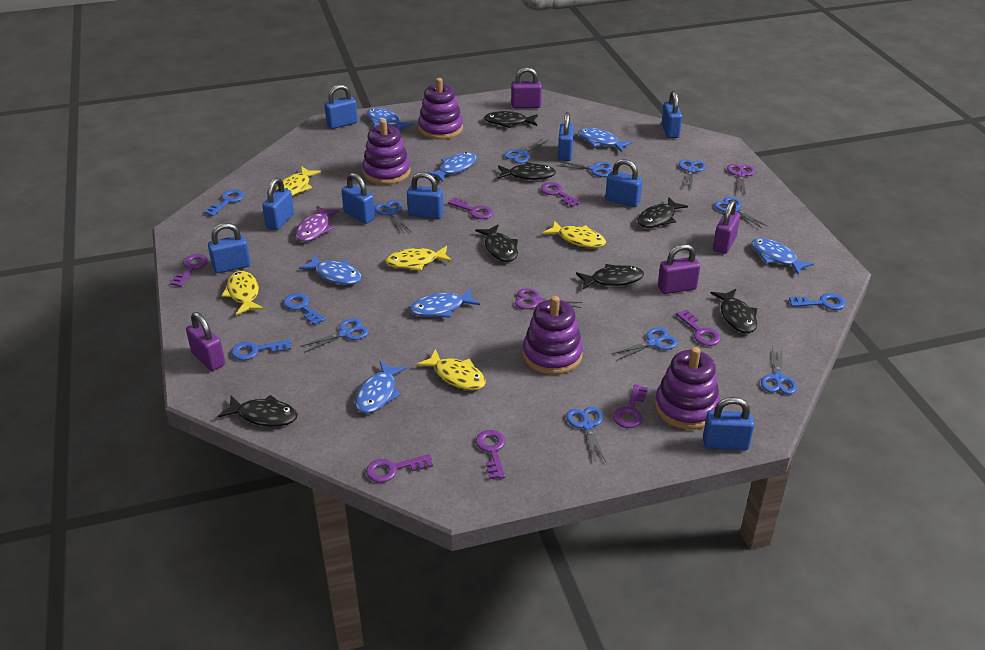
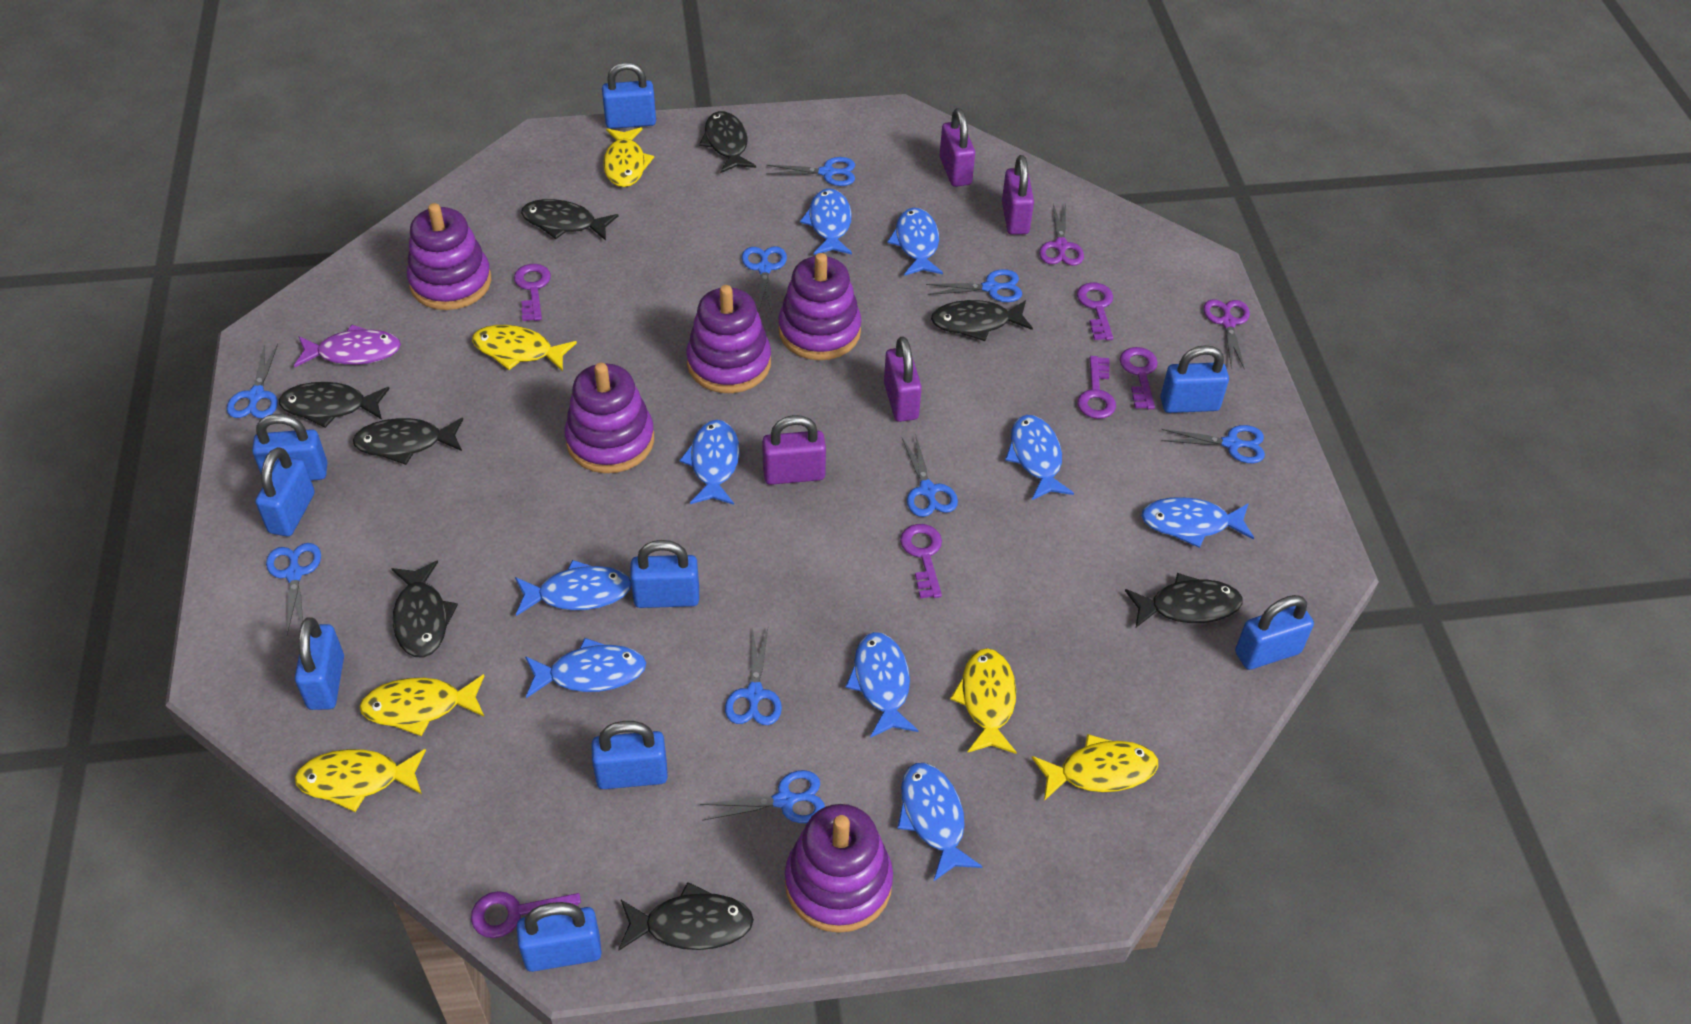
black fish: [218,395,298,427] [475,225,518,262] [484,111,538,128] [498,162,556,180] [576,264,644,289] [637,197,688,228] [710,289,757,333] = 7 -> [279,382,390,428] [353,418,463,465] [391,560,458,658] [521,199,618,241] [618,882,754,950] [699,111,756,173] [931,300,1033,341] [1125,573,1243,627] = 8
blue fish: [299,255,362,285] [355,361,407,413] [366,108,414,131] [410,288,480,318] [427,152,477,182] [578,128,633,152] [751,238,814,275] = 7 -> [515,560,631,616] [525,638,646,698] [679,420,740,505] [800,188,852,255] [845,632,918,738] [887,208,943,276] [897,763,983,882] [1005,415,1074,500] [1141,497,1254,548] = 9
blue key: [204,189,244,216] [231,339,291,360] [283,293,326,325] [789,293,846,310] = 4 -> none = 0
purple key: [170,254,208,287] [366,454,433,482] [448,197,493,219] [475,430,505,479] [541,182,581,207] [613,384,648,428] [676,310,721,346] = 7 -> [471,891,581,938] [514,264,551,321] [900,524,942,599] [1077,282,1113,340] [1077,356,1116,419] [1120,347,1158,409] = 6
purple stacking toy: [362,119,411,185] [418,78,463,139] [523,296,583,375] [655,347,720,430] = 4 -> [407,203,491,310] [565,363,654,473] [686,285,771,393] [778,253,861,360] [785,804,893,933] = 5
yellow fish: [222,271,264,315] [275,166,321,196] [385,246,452,271] [416,349,486,390] [543,220,606,248] = 5 -> [295,749,426,812] [360,674,484,736] [472,325,577,371] [603,127,654,187] [950,648,1017,754] [1032,734,1158,801] = 6

